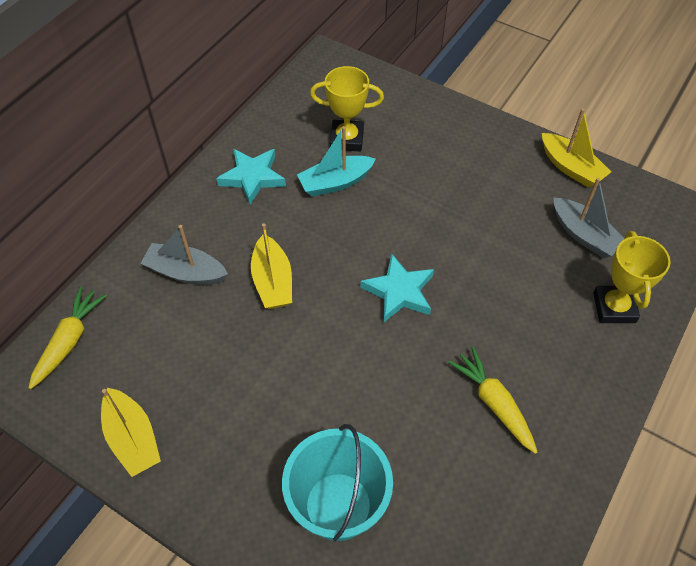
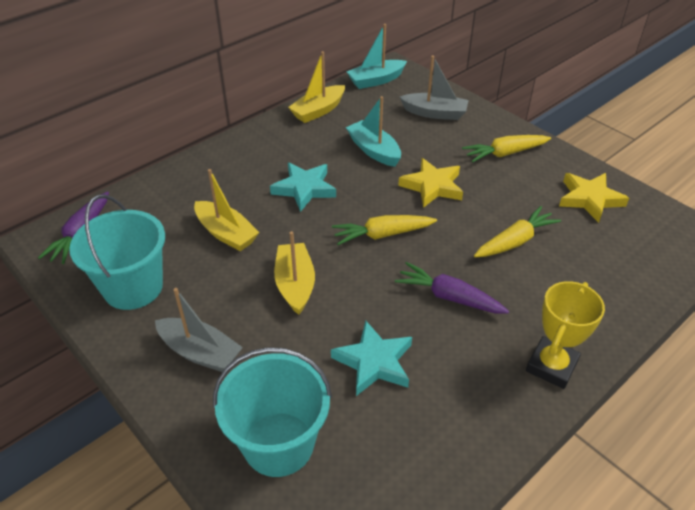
purple carrot: none = 0 -> [38,191,109,264] [395,262,509,314] = 2
turquoise boat: [297,126,376,197] = 1 -> [346,96,401,167] [347,24,407,89] = 2
turquoise bucket: [282,424,393,541] = 1 -> [69,194,165,310] [213,347,332,477] = 2
yellow carrot: [29,287,107,389] [448,347,538,454] = 2 -> [332,215,437,245] [462,135,551,163] [474,206,561,257] = 3
yellow star: none = 0 -> [398,158,463,208] [559,173,629,223] = 2
yellow trophy: [310,66,384,152] [593,231,671,323] = 2 -> [526,281,605,389] = 1

